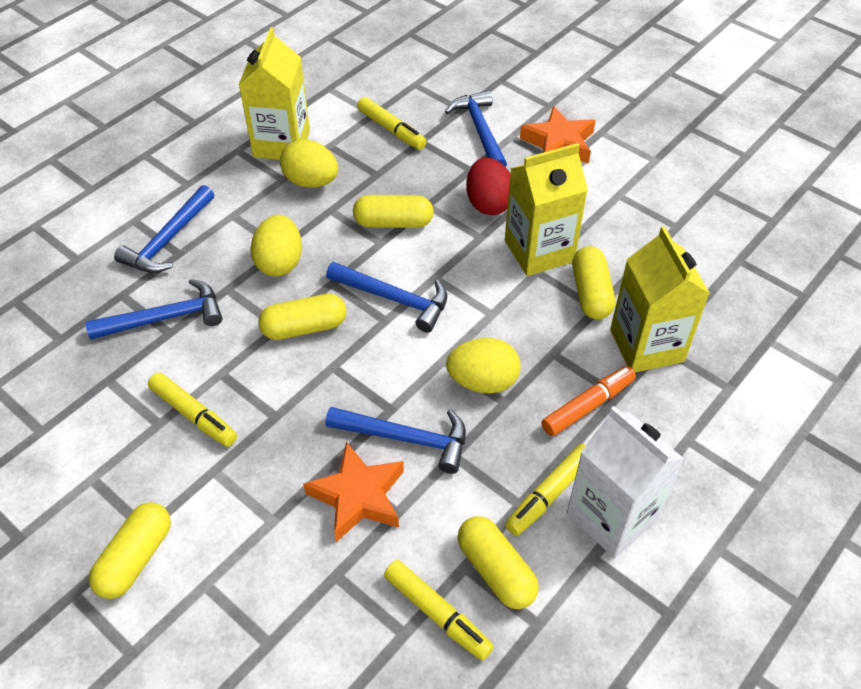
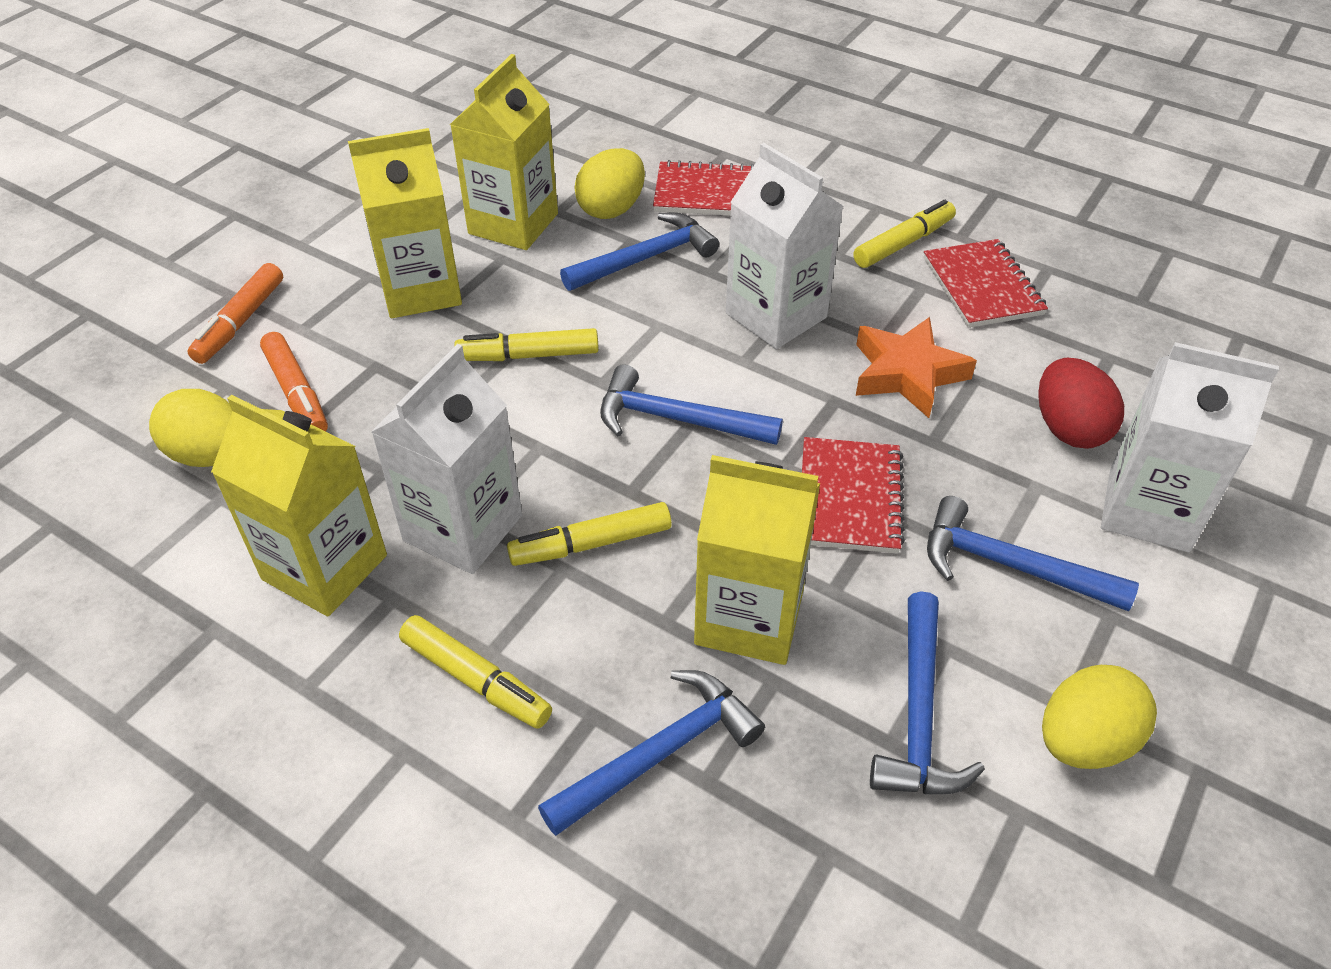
orange marker: [542,366,636,436] = 1 -> [187,263,283,364] [260,332,328,432] = 2
orange star: [303,442,404,542] [520,106,596,163] = 2 -> [856,317,977,418] = 1
red notebook: none = 0 -> [653,160,754,216] [802,437,905,554] [924,239,1048,328] = 3
white carton: [567,406,684,558] = 1 -> [371,344,522,574] [726,143,844,349] [1101,342,1279,552] = 3
yellow capsule: [89,502,171,599] [258,294,346,340] [353,195,434,228] [458,516,539,609] [572,246,615,319] = 5 -> none = 0
yellow carton: [239,27,310,160] [505,143,588,276] [610,226,710,373] = 3 -> [211,395,387,616] [348,128,462,318] [450,54,558,250] [694,455,820,665] = 4

